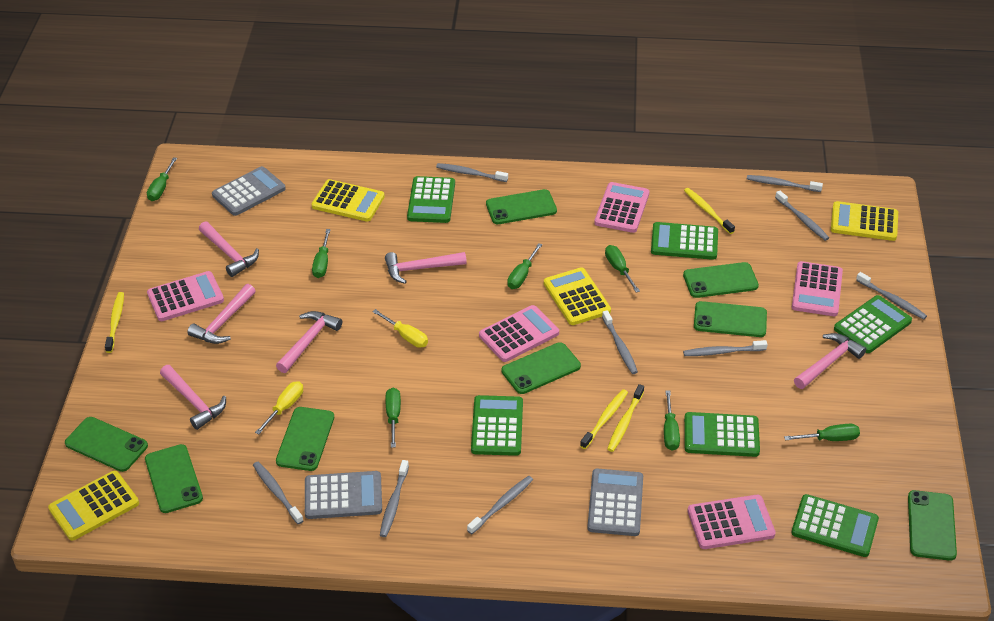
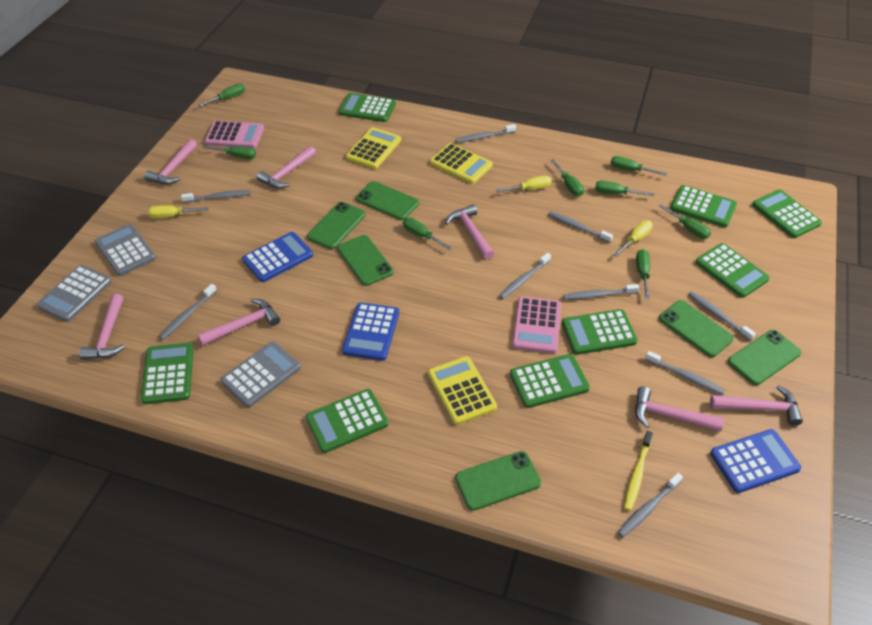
blue calculator: none = 0 -> [242,232,313,282] [342,303,399,361] [710,429,801,493] = 3
green calculator: [407,176,455,223] [471,395,523,456] [651,222,718,260] [684,412,760,457] [791,494,879,557] [834,295,912,353] = 6 -> [141,343,194,404] [306,389,388,453] [339,93,396,122] [510,354,590,408] [562,309,637,355] [671,185,737,227] [696,243,770,298] [752,190,822,238] = 8
green phone: [65,417,148,472] [145,444,203,513] [276,407,334,471] [486,189,557,224] [502,342,581,394] [683,262,759,298] [694,301,767,337] [908,490,957,561] = 8 -> [307,202,365,249] [337,235,394,286] [356,181,419,220] [455,451,541,511] [659,300,734,357] [728,330,801,385] = 6
green screwdriver: [147,157,177,201] [312,229,331,278] [385,388,401,448] [507,243,542,289] [605,245,640,293] [664,391,680,451] [784,424,860,441] = 7 -> [198,84,245,107] [203,146,256,159] [403,218,452,250] [550,159,584,196] [595,181,654,196] [610,156,667,176] [636,249,650,299] [659,204,711,239] = 8
pink calculator: [147,271,224,321] [479,305,559,362] [594,182,649,233] [688,495,776,549] [792,261,843,316] = 5 -> [205,121,264,148] [512,296,561,353] = 2
pink hammer: [160,365,226,430] [187,284,256,344] [199,222,259,277] [276,311,342,373] [385,252,467,284] [794,333,866,389] = 6 -> [79,294,125,360] [145,139,197,184] [198,299,280,346] [257,146,316,189] [445,204,494,260] [635,386,724,432] [710,385,803,426] = 7
yellow calculator: [48,471,139,541] [311,179,385,222] [544,268,611,325] [831,201,898,241] = 4 -> [346,127,401,169] [428,356,497,425] [430,143,493,184] = 3
yellow screwdriver: [255,381,303,434] [372,309,428,348] = 2 -> [147,205,209,218] [496,175,552,193] [614,220,653,256] = 3
yellow toothbrush: [105,292,124,353] [580,389,628,449] [607,384,644,452] [684,188,735,234] = 4 -> [624,431,653,511] = 1

